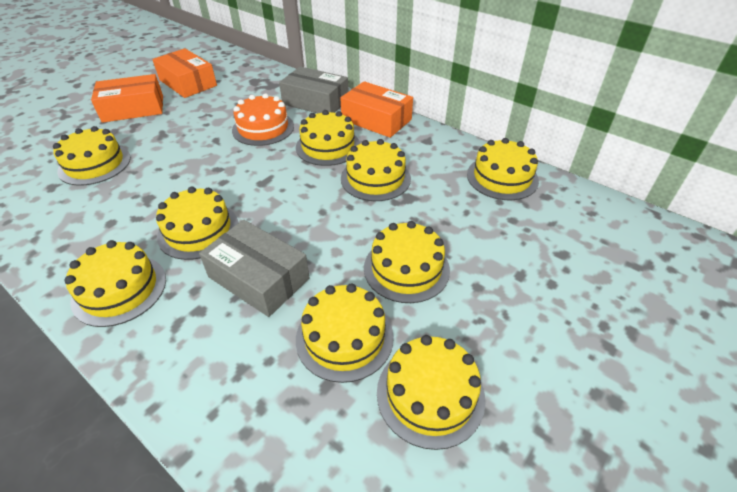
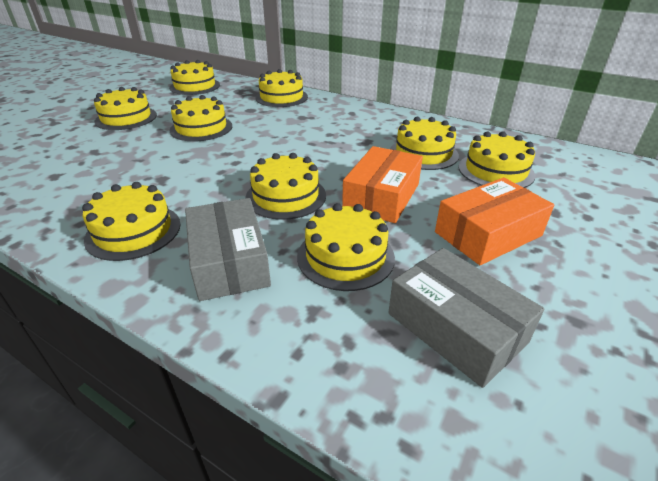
orange box: [91,74,163,123] [152,48,217,98] [340,81,413,138] = 3 -> [342,146,423,223] [435,177,554,265] = 2
orange cake: [232,93,294,146] = 1 -> none = 0

